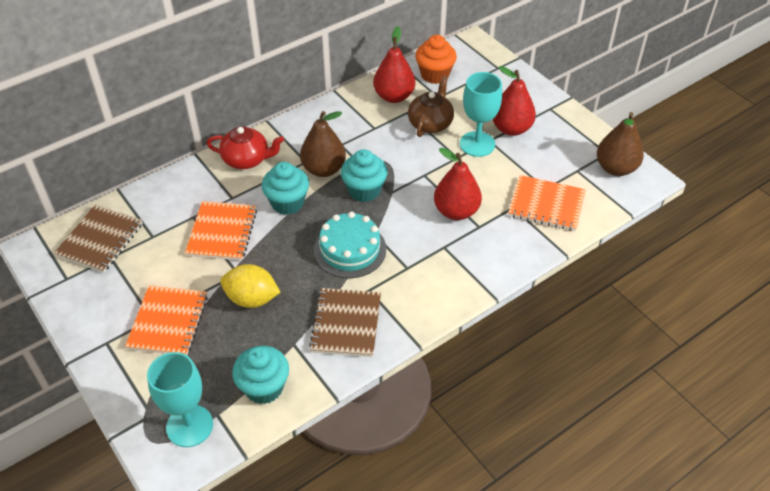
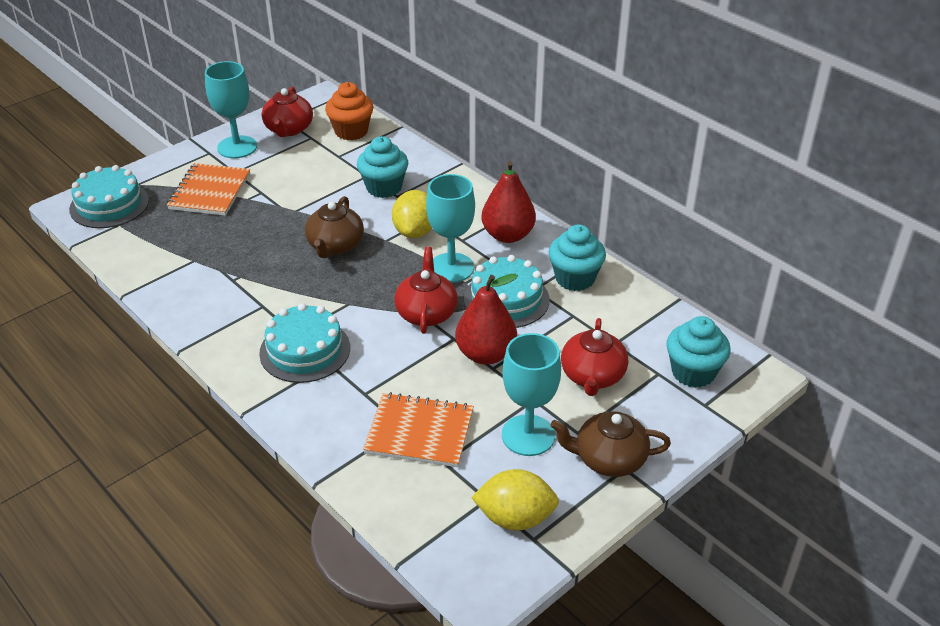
brown notebook: [54,205,143,273] [309,288,381,357] = 2 -> none = 0
brown pear: [300,111,346,177] [597,112,644,176] = 2 -> none = 0
brown teapot: [408,76,454,137] = 1 -> [305,196,364,258] [550,411,671,477] = 2
orange notebook: [125,285,208,355] [185,201,257,261] [508,175,586,231] = 3 -> [167,163,250,216] [363,392,474,467] = 2
red pear: [373,26,415,103] [434,148,482,220] [493,66,536,136] = 3 -> [455,273,518,365] [481,161,536,243] = 2
red teapot: [207,126,284,169] = 1 -> [262,87,313,137] [394,247,458,334] [561,318,628,396] = 3
turquoise cake: [314,211,386,278] = 1 -> [69,165,149,228] [259,303,350,383] [464,255,550,328] = 3
turquoise goblet: [147,352,213,447] [460,72,502,157] = 2 -> [205,61,257,158] [426,174,475,283] [502,333,561,456] = 3
yellow lemon: [220,264,280,308] = 1 -> [392,190,432,238] [471,469,559,530] = 2

